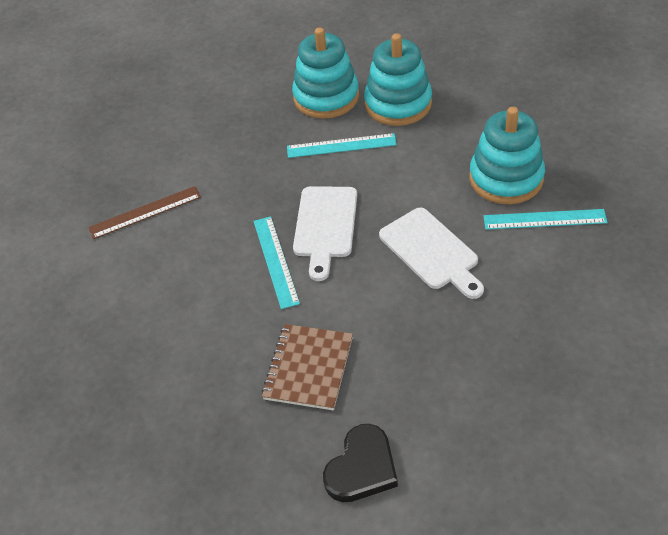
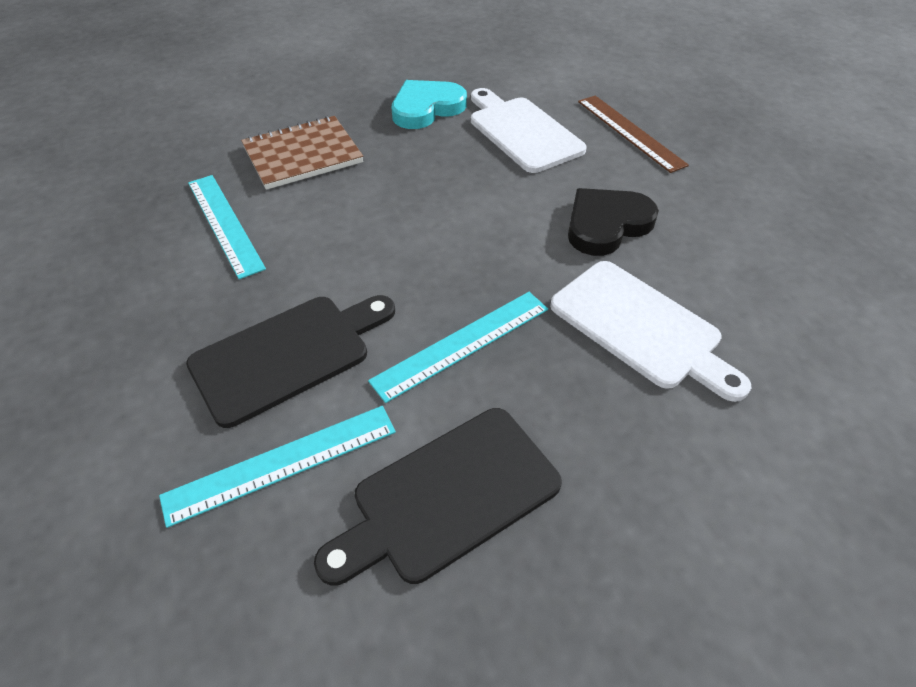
black cutting board: none = 0 -> [186,295,395,428] [314,408,562,585] = 2
turquoise heart: none = 0 -> [392,80,467,129] = 1
turquoise stacking toy: [292,27,359,119] [364,33,432,126] [469,107,545,204] = 3 -> none = 0

